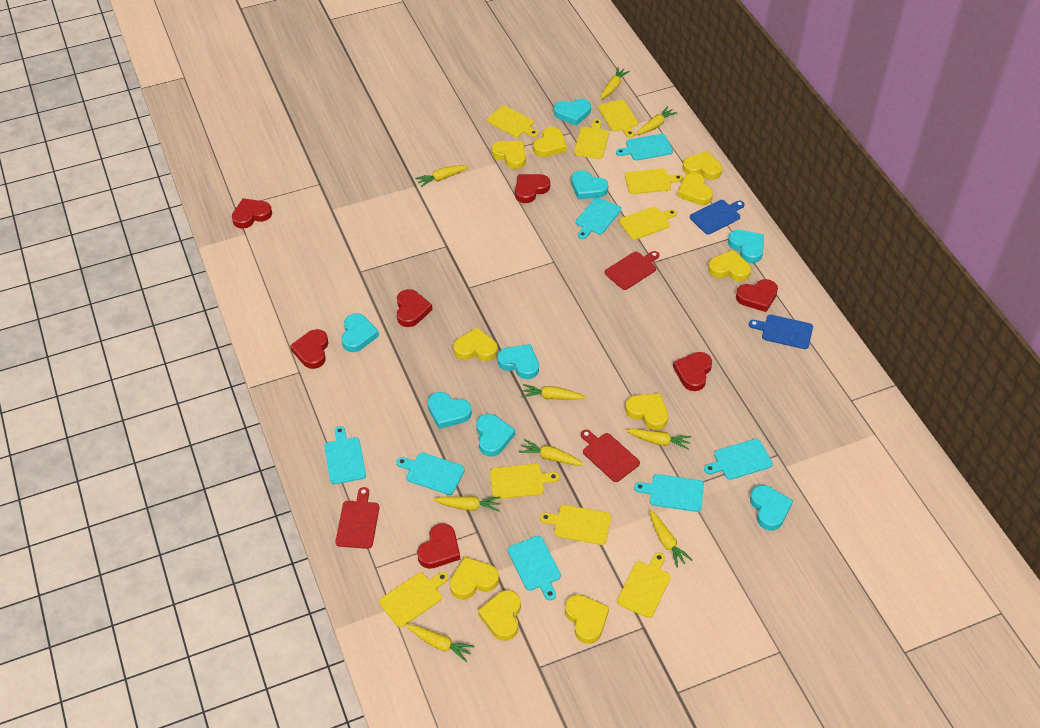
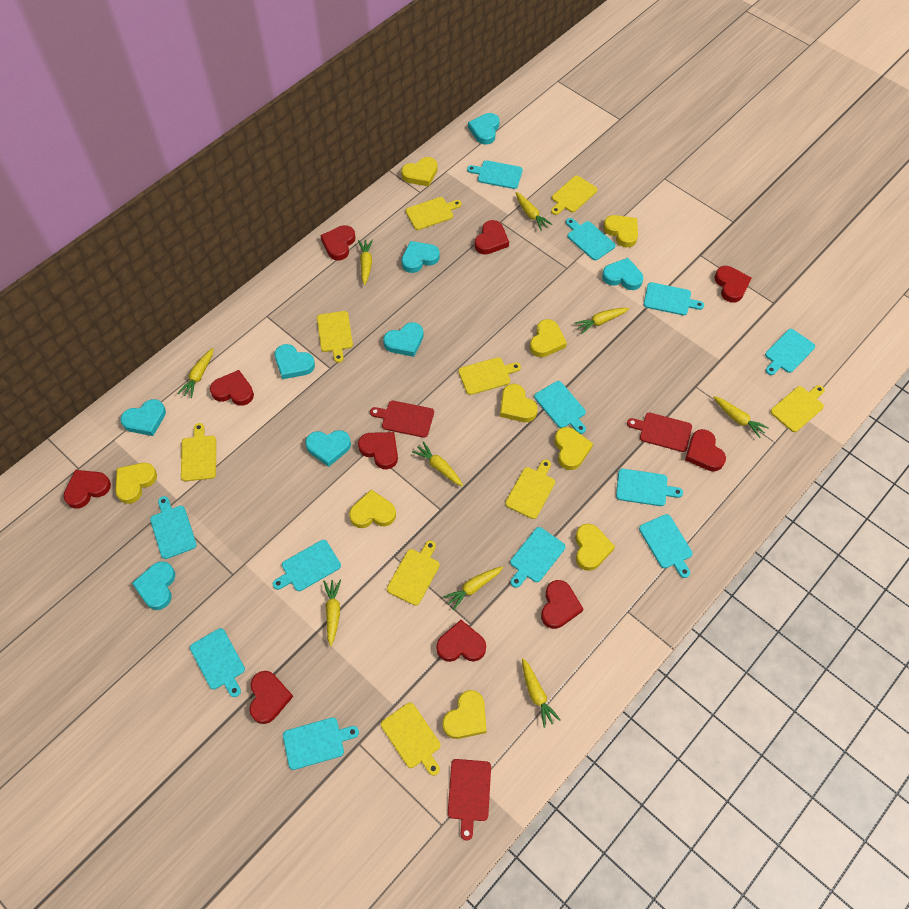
blue cutting board: [690,200,745,234] [749,315,813,349] = 2 -> none = 0
red heart: [232,198,272,229] [290,329,328,369] [397,289,433,327] [417,523,460,569] [515,174,550,203] [673,352,712,391] [736,279,778,312] = 7 -> [63,470,111,509] [210,370,254,406] [249,671,293,724] [320,225,355,261] [358,432,398,469] [436,620,486,662] [475,220,509,255] [541,580,583,629] [685,429,726,471] [714,266,752,303] = 10
turquoise cutting board: [324,426,366,484] [396,452,465,495] [508,536,561,600] [576,197,621,239] [616,134,673,161] [634,474,704,512] [704,439,773,480] = 7 -> [150,496,197,559] [190,628,245,697] [273,540,341,591] [283,717,359,770] [467,160,523,189] [510,527,566,588] [534,381,586,434] [566,218,616,261] [616,469,683,506] [639,514,693,578] [643,282,704,315] [765,329,815,375] = 12
yellow heart: [450,557,499,600] [453,327,498,361] [478,590,521,641] [492,141,526,169] [533,127,567,157] [565,595,609,644] [625,393,668,430] [678,173,713,205] [682,151,722,180] [708,250,751,282] = 10 -> [115,463,157,504] [349,490,396,528] [401,157,438,187] [443,690,486,739] [500,384,538,422] [530,319,567,357] [554,427,593,470] [575,524,615,571] [603,215,638,247] = 9

